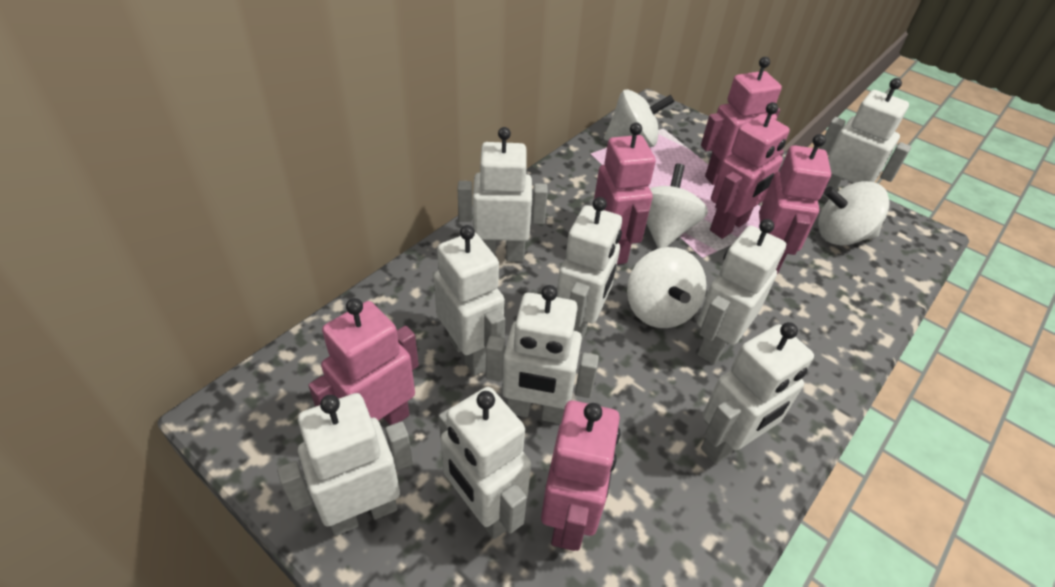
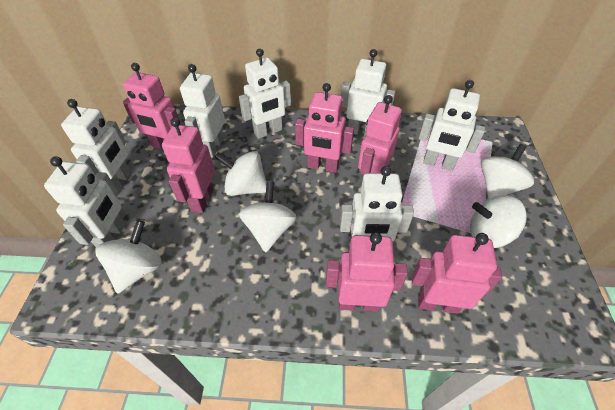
white robot: [277,393,413,536] [433,225,505,376] [439,387,531,539] [458,127,548,262] [486,285,599,424] [557,197,622,342] [697,219,786,364] [701,322,814,464] [819,78,911,199] = 9 -> [44,156,125,248] [61,99,131,192] [180,64,225,158] [239,48,291,139] [340,166,414,242] [341,49,396,136] [419,80,485,171] = 7
white spinning top: [604,89,675,147] [627,247,707,328] [646,164,708,249] [818,181,890,245] = 4 -> [95,220,162,294] [214,151,267,196] [239,182,297,252] [470,195,527,248] [481,144,534,199] = 5

